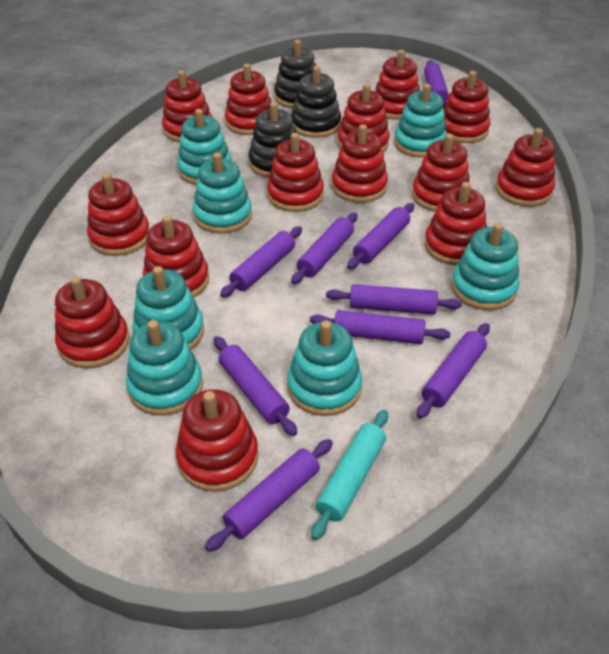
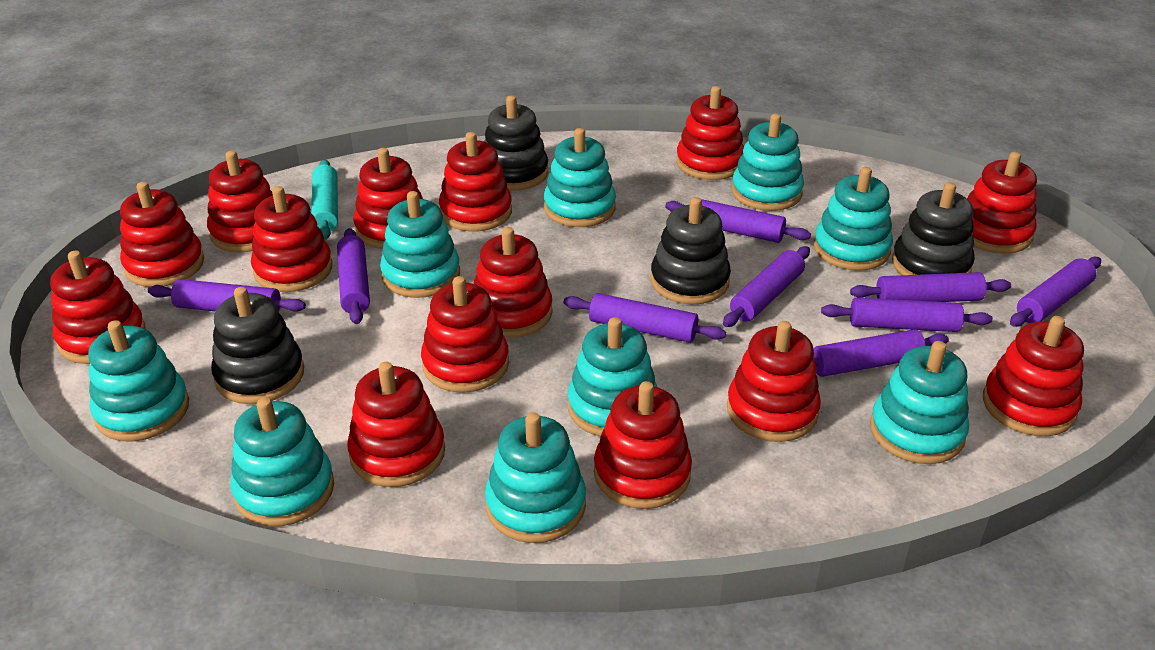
black stacking toy: [248,102,297,178] [274,40,316,109] [291,66,341,138] = 3 -> [211,287,304,404] [484,95,548,191] [650,197,731,305] [892,182,975,275] = 4
turquoise stacking toy: [126,320,203,416] [133,266,204,350] [177,109,232,185] [193,152,252,234] [287,320,362,416] [394,84,447,158] [451,223,520,310] = 7 -> [88,320,189,442] [230,397,334,526] [380,191,460,298] [485,412,586,543] [544,128,616,227] [568,317,657,437] [732,113,804,211] [814,167,893,271] [870,341,969,464] = 9

